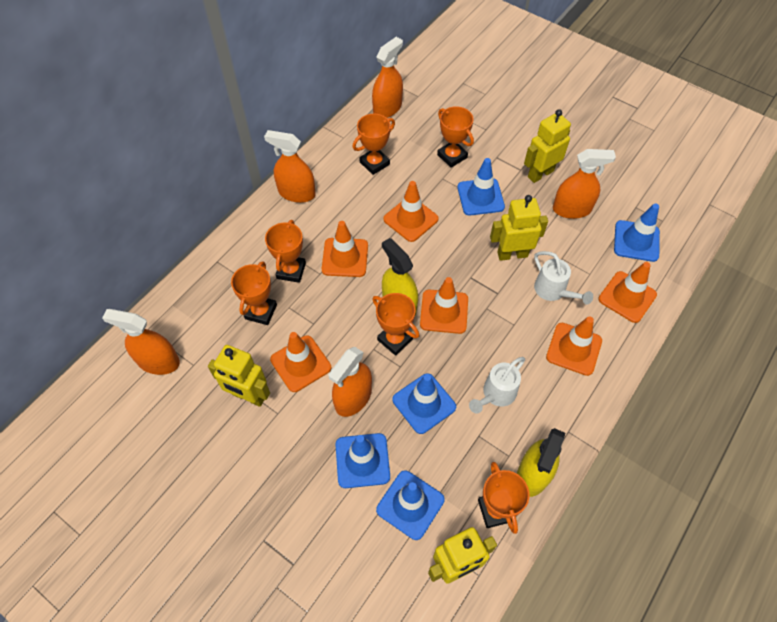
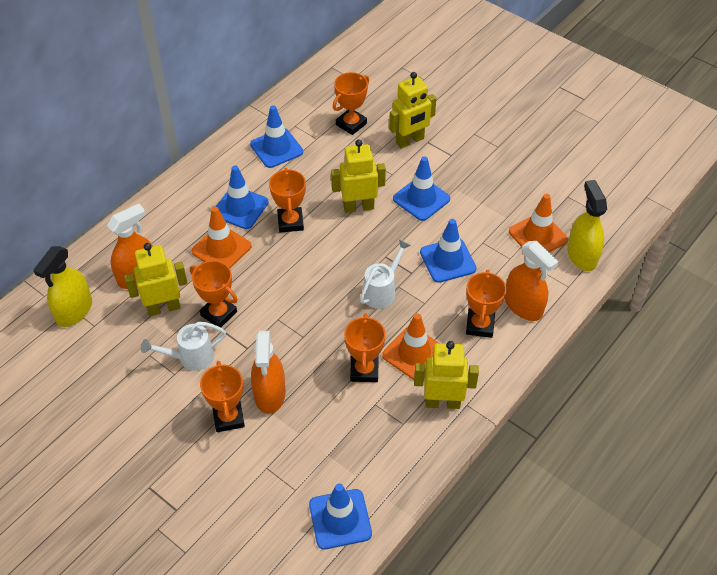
orange spray bottle: [102,309,180,375] [264,130,316,203] [328,347,372,417] [372,37,403,118] [553,149,616,219] = 5 -> [107,204,153,289] [251,331,286,414] [505,241,559,321] = 3
orange traffic cone: [270,332,331,392] [322,221,368,277] [383,181,439,242] [420,277,468,334] [546,316,602,376] [599,262,657,323] = 6 -> [192,207,252,268] [382,313,439,380] [509,194,568,252] = 3

